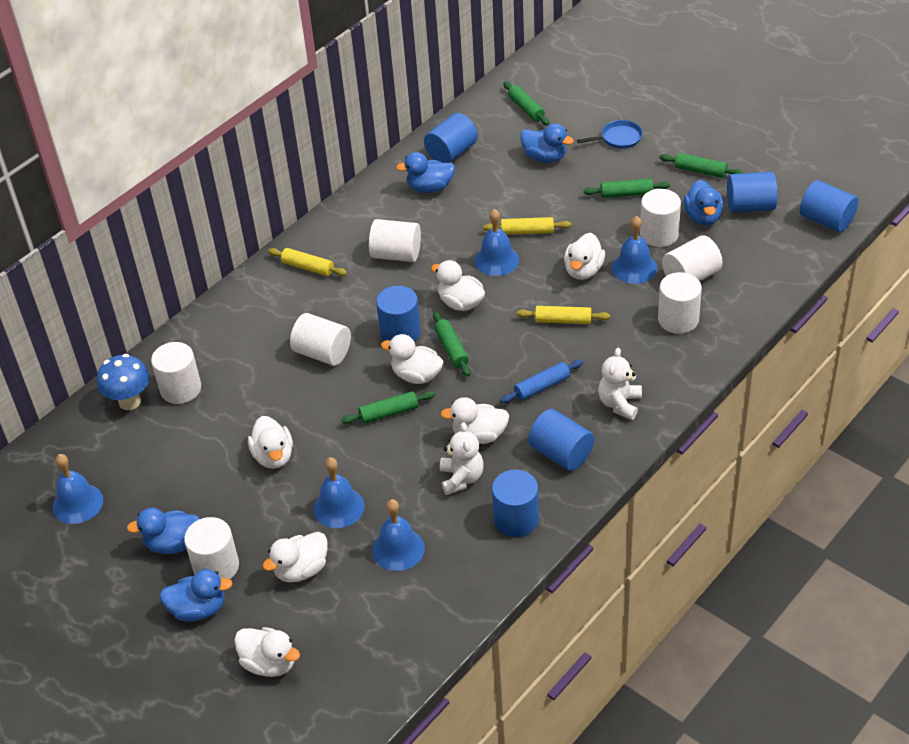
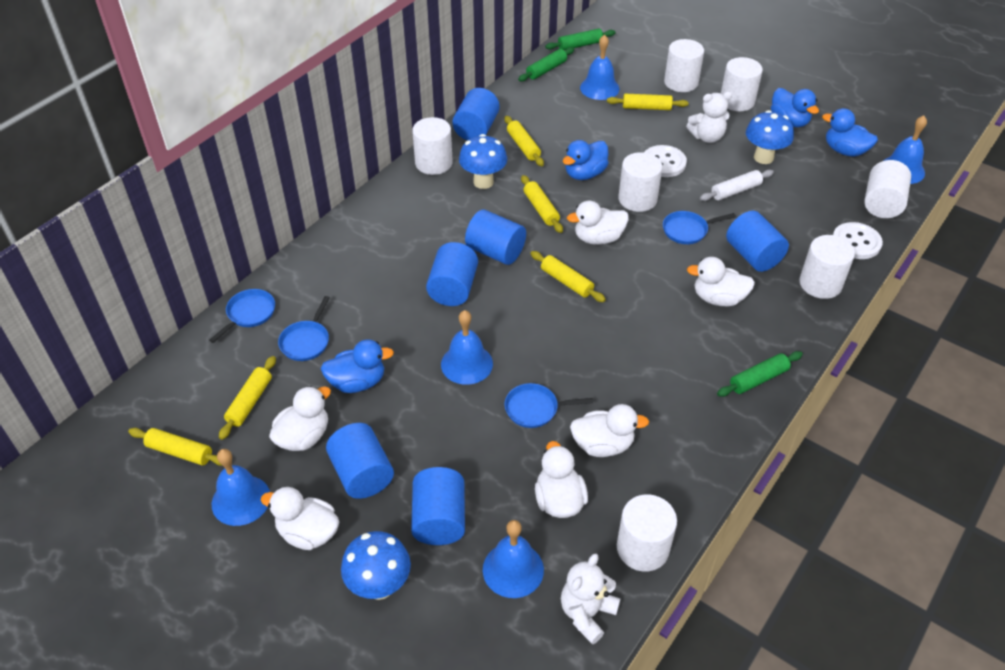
blue duck: [127,508,199,554] [159,569,233,622] [396,152,455,193] [520,123,574,163] [683,180,723,226] = 5 -> [321,339,394,393] [563,140,609,180] [771,88,819,127] [822,108,878,157] = 4
blue mushroom: [97,354,150,410] = 1 -> [341,531,411,600] [459,134,507,189] [746,110,794,164] = 3
blue pan: [577,120,643,149] = 1 -> [209,289,275,343] [278,296,330,361] [504,383,593,428] [663,211,735,244] = 4
blue rolling pin: [500,359,584,403] = 1 -> none = 0
green rolling pin: [341,391,435,424] [433,311,471,377] [503,81,549,126] [584,179,670,198] [660,153,743,178] = 5 -> [518,47,574,82] [545,29,615,50] [717,351,803,397] = 3
white button: none = 0 -> [644,145,687,177] [833,222,883,259] = 2
white duck: [234,627,300,677] [248,416,293,469] [263,532,327,582] [381,334,444,384] [431,260,485,311] [440,397,510,444] [564,233,605,280] = 7 -> [261,487,339,550] [269,386,331,451] [535,441,588,518] [567,200,629,245] [570,404,649,457] [687,257,755,306] = 6
white rolling pin: none = 0 -> [700,170,774,201] = 1
yellow rolling pin: [268,248,347,276] [483,217,572,235] [517,306,610,324] = 3 -> [128,428,223,466] [219,356,276,440] [504,116,544,166] [521,175,563,233] [530,251,606,302] [607,94,689,110] = 6

